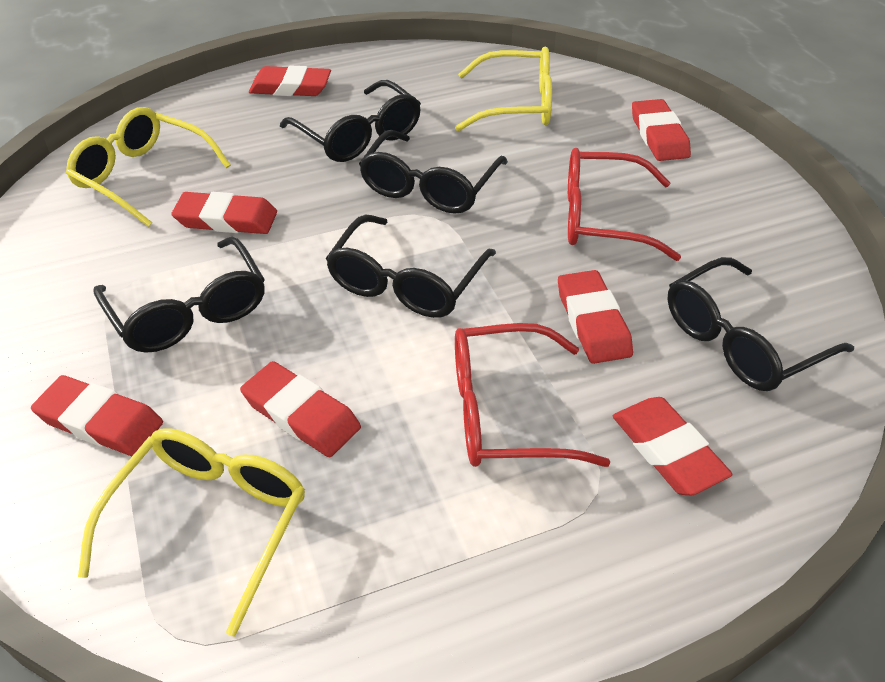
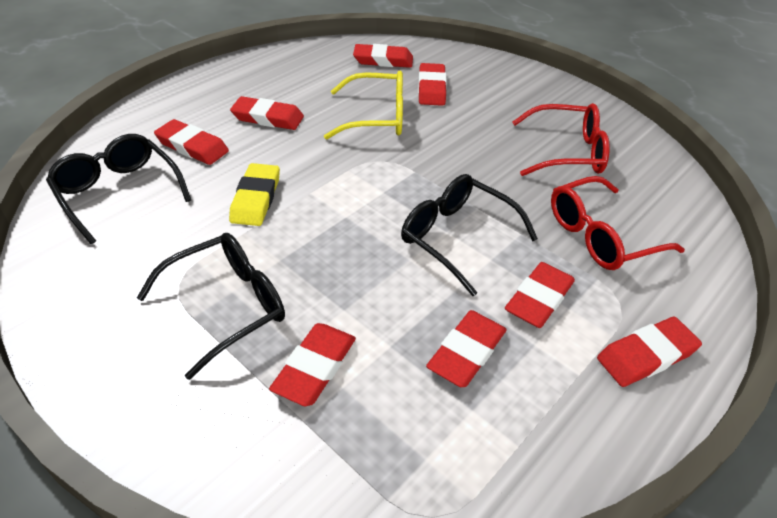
black glasses: [93,237,265,353] [280,80,421,162] [326,214,496,318] [359,130,508,214] [667,257,854,391] = 5 -> [46,134,191,244] [137,233,285,380] [401,174,538,296] = 3
red eraser: [31,375,163,456] [171,192,277,234] [240,361,361,457] [249,65,331,96] [558,270,633,364] [613,397,733,495] [632,99,691,161] = 7 -> [154,119,229,165] [230,96,304,130] [269,323,356,407] [353,44,413,68] [418,63,447,106] [426,310,507,387] [505,262,575,328] [597,317,702,387] = 8
yellow eraser: none = 0 -> [229,163,280,226] = 1
yellow glasses: [66,107,231,227] [78,429,305,636] [455,47,552,132] = 3 -> [324,71,403,139] = 1

